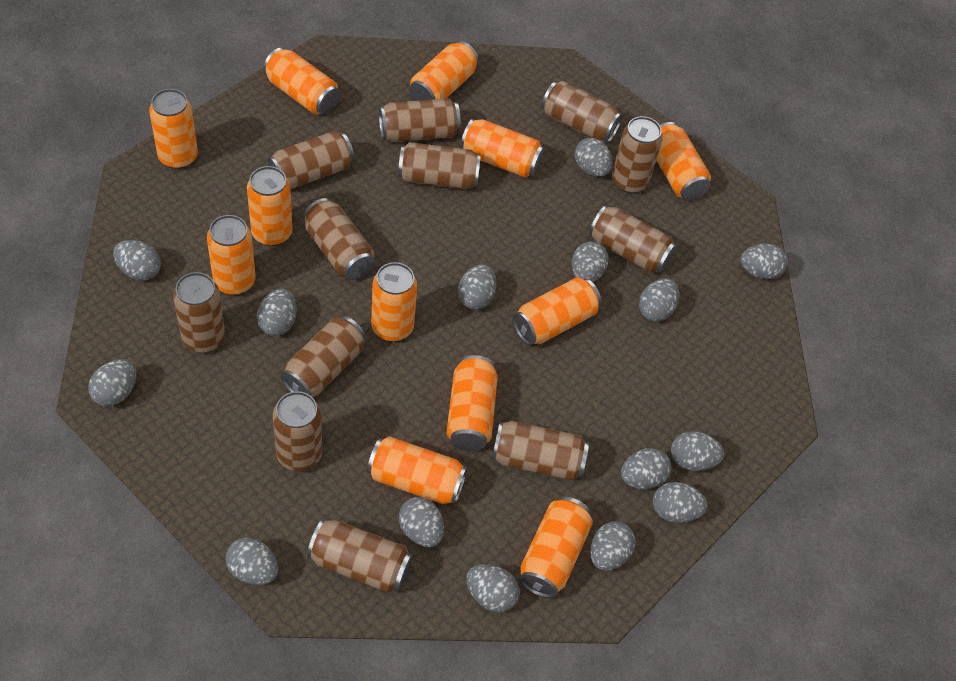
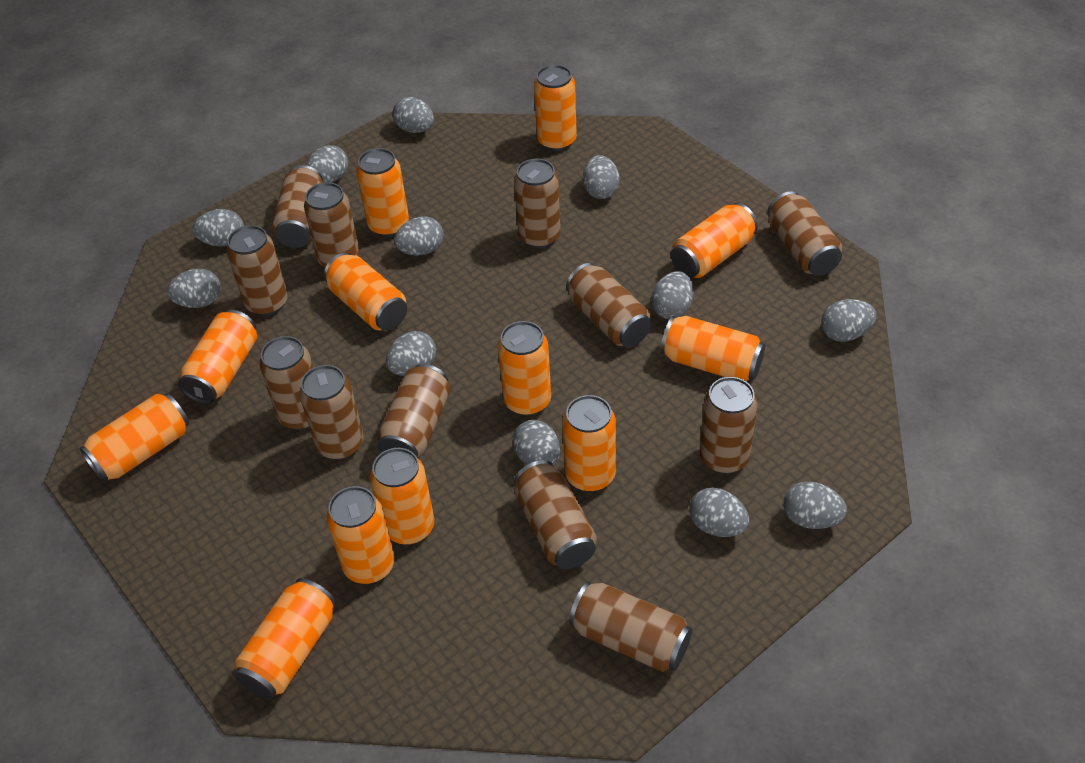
grey egg: [88,359,137,406] [113,240,161,281] [225,538,278,585] [257,289,297,336] [399,497,444,547] [458,264,496,310] [466,564,520,613] [571,241,609,282] [574,138,613,177] [590,521,635,571] [621,448,671,489] [639,278,679,321] [653,482,707,523] [671,431,724,471] [740,244,788,279] = 15 -> [167,269,221,308] [193,209,244,247] [306,145,348,183] [386,331,436,376] [393,97,434,133] [394,216,443,256] [513,420,560,466] [583,155,620,199] [651,271,693,319] [689,488,749,537] [783,482,847,529] [821,299,876,342] = 12

